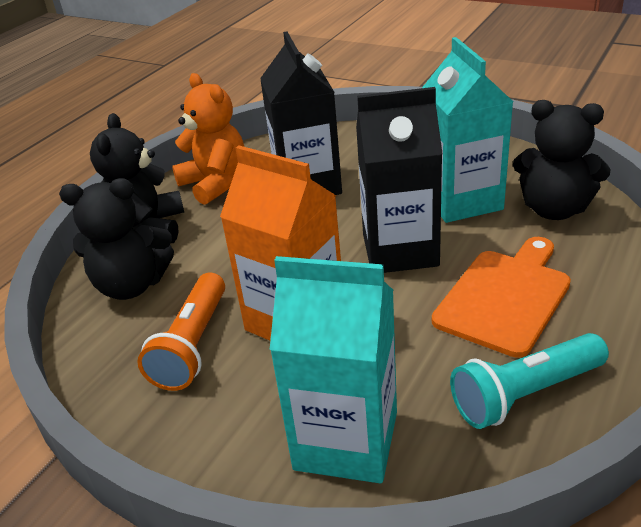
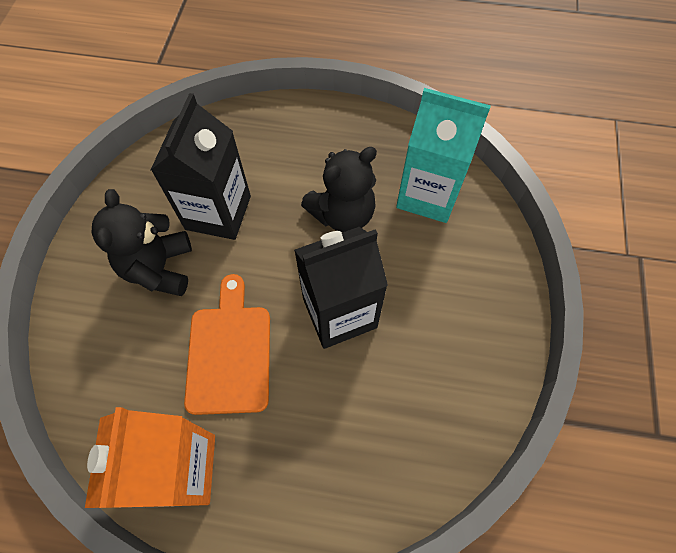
black teddy bear: [59,178,174,300] [90,113,184,243] [513,100,611,220] = 3 -> [92,189,192,296] [301,147,377,233] = 2
orange flashlight: [137,272,225,391] = 1 -> none = 0
orange teddy bear: [172,73,244,205] = 1 -> none = 0
turquoise carton: [270,256,397,483] [422,37,513,223] = 2 -> [396,88,491,223] = 1
turquoise flashlight: [450,333,609,429] = 1 -> none = 0

